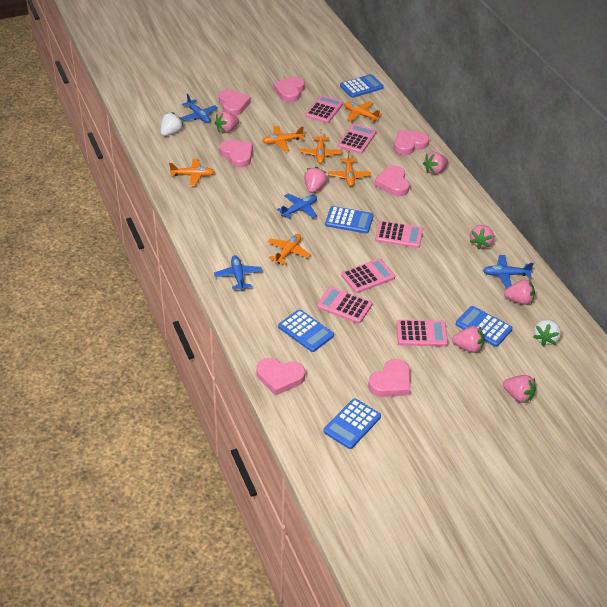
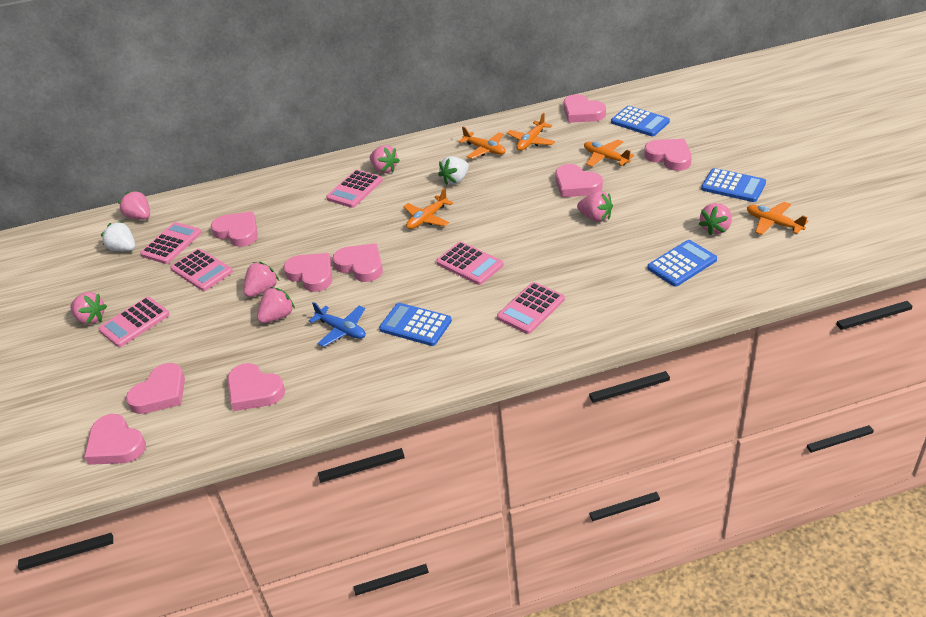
blue calculator: [278,310,334,352] [323,398,381,449] [325,206,373,234] [340,74,384,98] [456,306,513,347] = 5 -> [379,303,452,346] [611,106,670,136] [647,240,717,287] [701,168,766,202] = 4
blue plane: [181,94,218,123] [214,255,262,291] [277,193,317,219] [483,255,534,288] = 4 -> [309,302,366,347] = 1
orange plane: [169,159,215,186] [262,126,304,151] [267,234,311,265] [300,129,342,164] [328,150,371,187] [344,101,382,122] = 6 -> [403,188,453,229] [458,127,506,159] [507,113,555,151] [584,140,634,167] [747,202,808,235] = 5
pink heart: [219,89,251,116] [219,140,253,168] [257,358,305,396] [273,77,305,103] [368,359,411,397] [374,165,410,196] [394,129,429,155] = 7 -> [84,414,146,465] [126,363,185,414] [211,211,258,247] [227,363,285,411] [283,253,332,292] [332,243,383,282] [555,164,603,197] [564,94,606,123] [644,139,692,171] = 9

